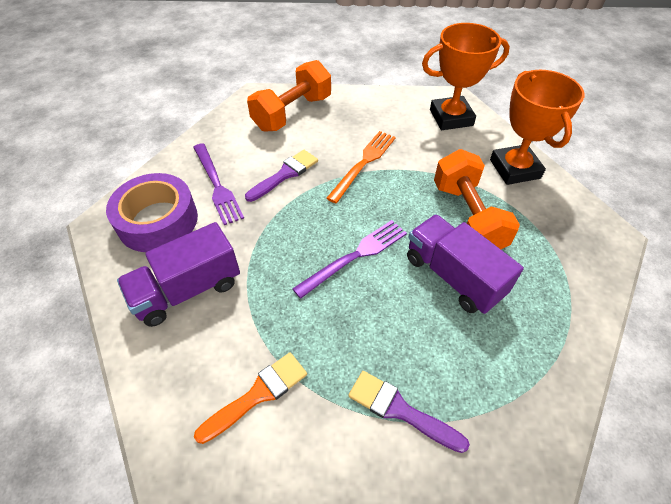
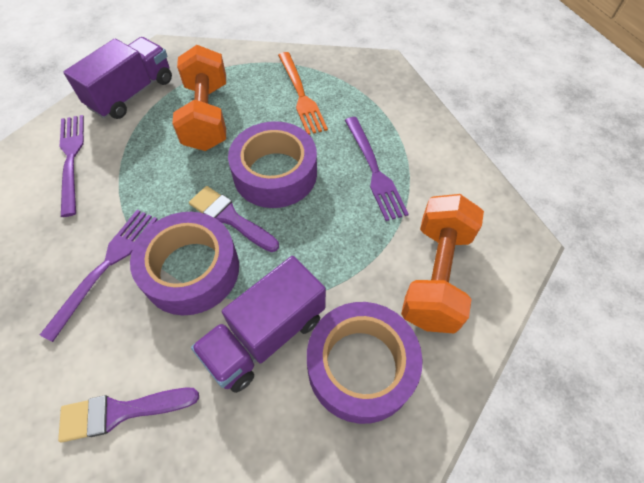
orange brush: [194,352,307,444] = 1 -> none = 0
orange trophy: [422,23,510,130] [490,70,584,185] = 2 -> none = 0
purple fork: [193,143,244,225] [292,220,407,299] = 2 -> [40,210,158,342] [60,115,84,217] [345,117,409,221] = 3
purple tape: [106,173,198,252] = 1 -> [130,212,239,315] [228,121,317,208] [307,302,423,424] = 3

